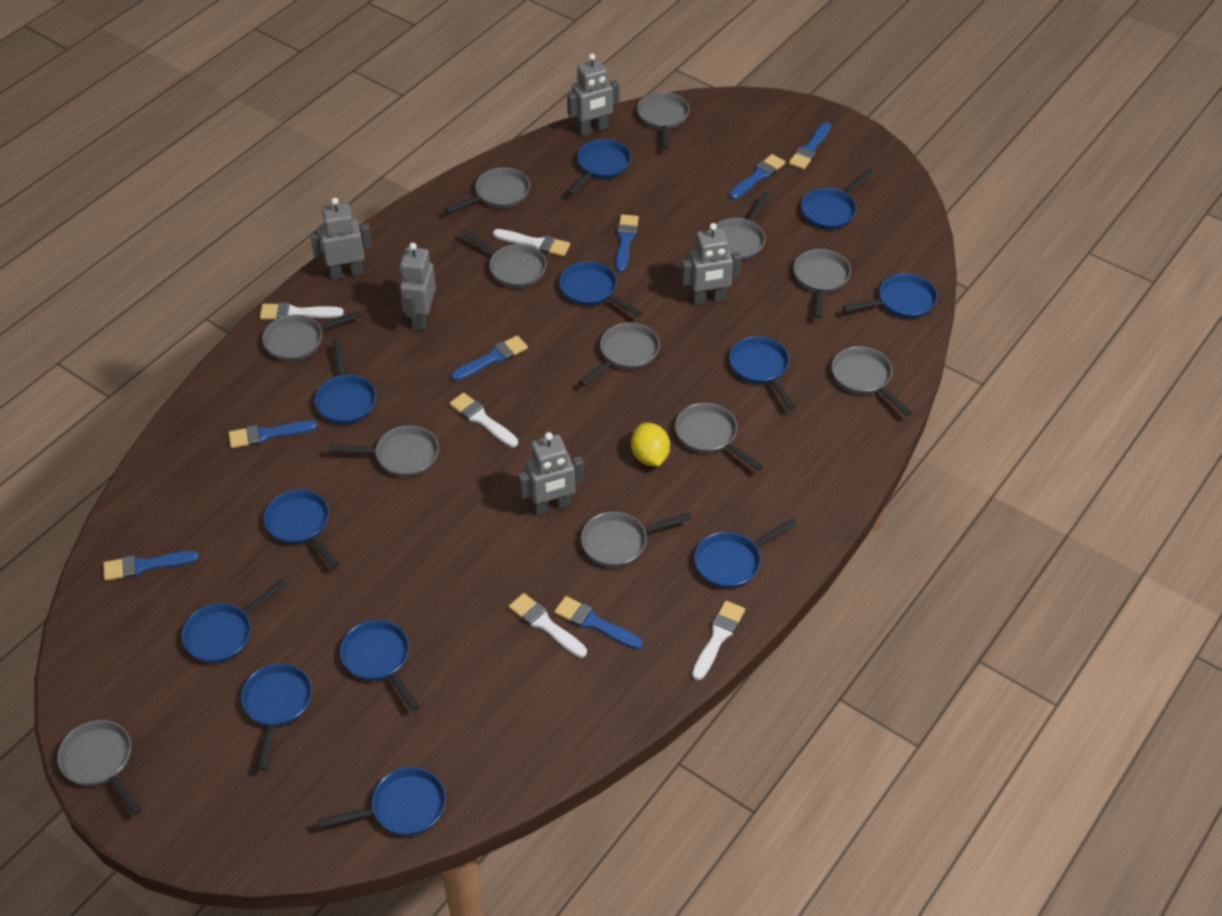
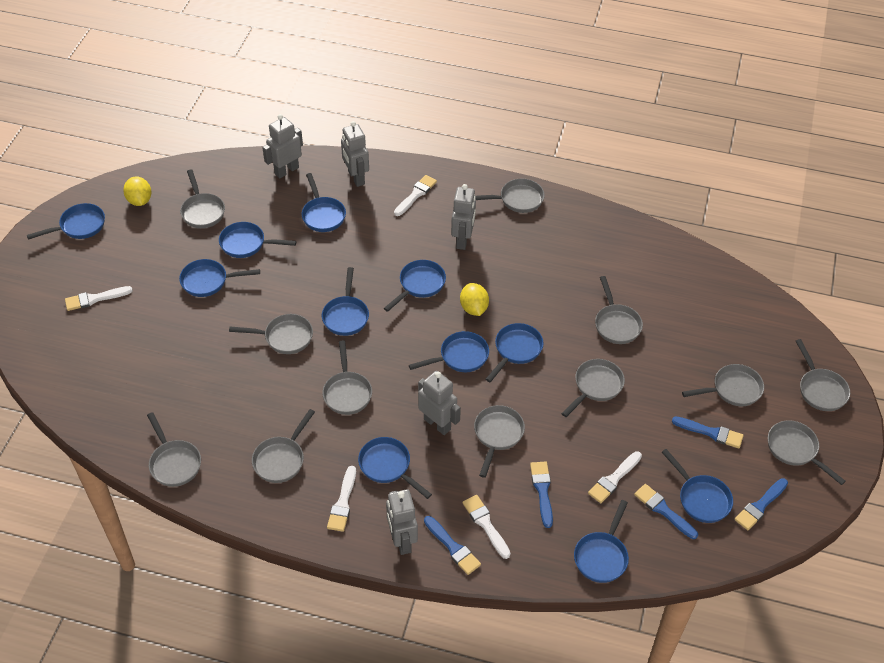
blue brush: [103,551,199,581] [228,420,318,448] [451,335,528,381] [554,596,643,649] [616,214,639,272] [729,154,785,199] [789,122,831,170] = 7 -> [424,516,481,575] [530,462,553,528] [634,484,698,539] [672,416,744,448] [735,478,788,530] = 5
blue pan: [182,579,288,664] [241,663,312,770] [264,490,339,569] [315,340,376,425] [318,767,446,836] [340,620,420,711] [559,261,643,317] [567,139,631,195] [694,518,797,589] [729,336,796,410] [801,169,874,230] [842,273,938,319] = 12 -> [27,203,105,240] [179,259,260,297] [219,222,296,258] [302,173,346,232] [322,267,369,336] [358,437,432,499] [384,260,446,312] [409,331,489,372] [485,323,544,382] [574,500,629,583] [662,449,733,523] = 11
yellow lemon: [631,423,670,466] = 1 -> [123,176,151,206] [460,283,489,316] = 2

